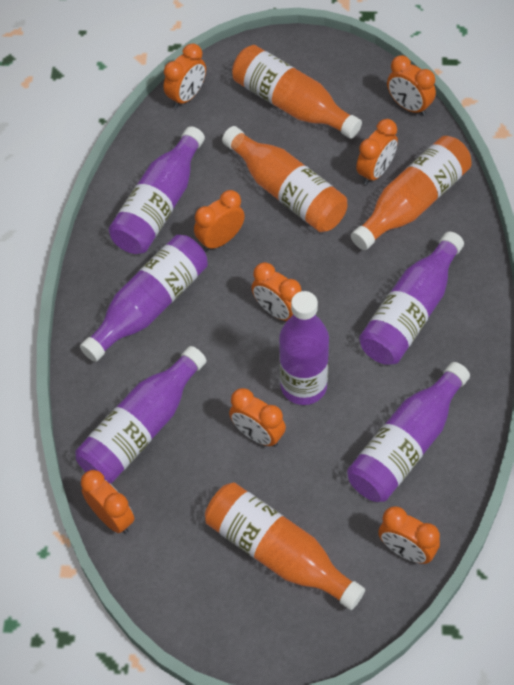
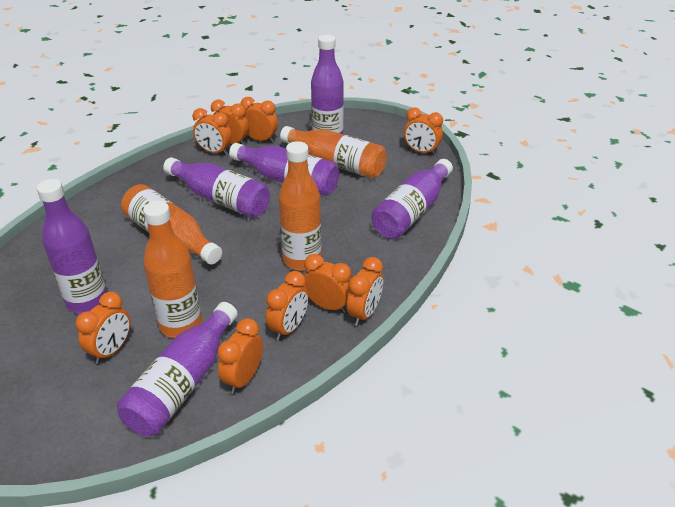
orange clock: [81,470,134,534] [163,43,206,108] [194,190,245,251] [229,388,286,447] [251,262,301,321] [356,119,398,185] [378,506,440,564] [387,55,436,116] = 8 -> [76,292,130,364] [193,108,232,155] [211,100,249,145] [217,318,263,394] [240,97,278,143] [266,271,309,341] [303,254,351,313] [347,257,383,326] [404,107,443,155] = 9

